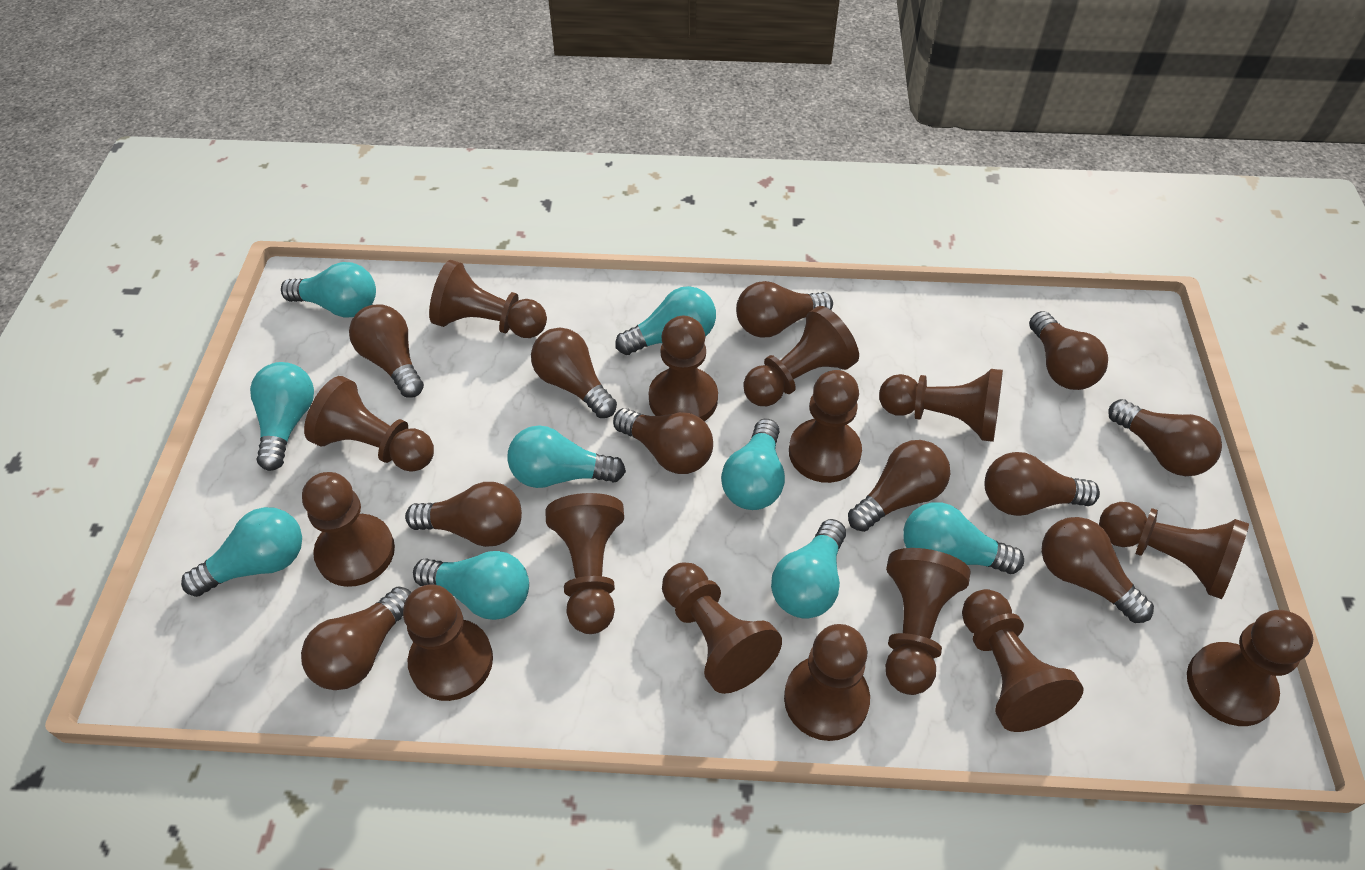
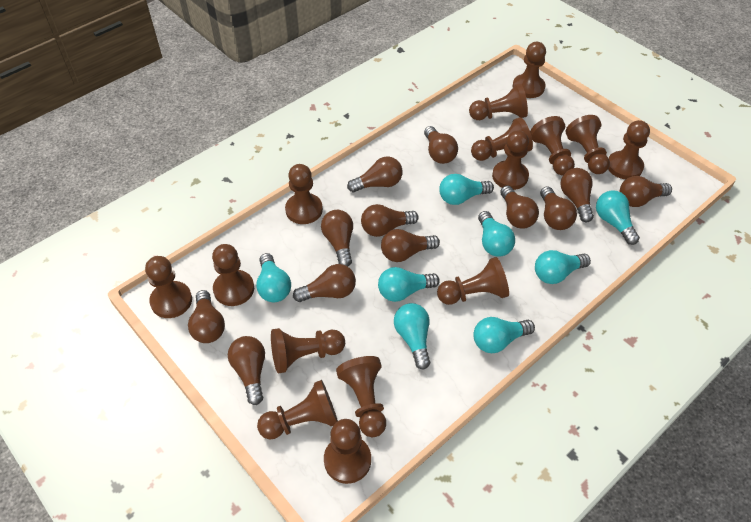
brown light bulb: [301,587,412,690] [349,304,424,398] [405,482,522,547] [531,328,617,418] [613,408,713,474] [736,281,833,338] [848,440,950,532] [984,452,1100,516] [1029,311,1108,390] [1041,517,1154,623] [1108,399,1222,476] = 11 -> [188,290,225,343] [228,336,265,405] [293,264,356,302] [321,210,353,267] [347,156,402,192] [361,204,419,237] [381,229,440,262] [424,126,458,164] [500,186,539,229] [540,186,577,230] [560,168,594,222] [620,176,672,207] = 12
turquoise light bulb: [181,507,302,597] [250,362,314,471] [281,262,376,318] [413,551,529,620] [507,425,626,488] [615,286,716,355] [721,419,785,510] [771,519,846,619] [904,502,1024,574] = 9 -> [256,253,291,302] [378,267,440,302] [394,303,430,370] [439,174,494,205] [473,317,535,353] [478,211,515,257] [535,250,591,284] [596,190,640,245] = 8

